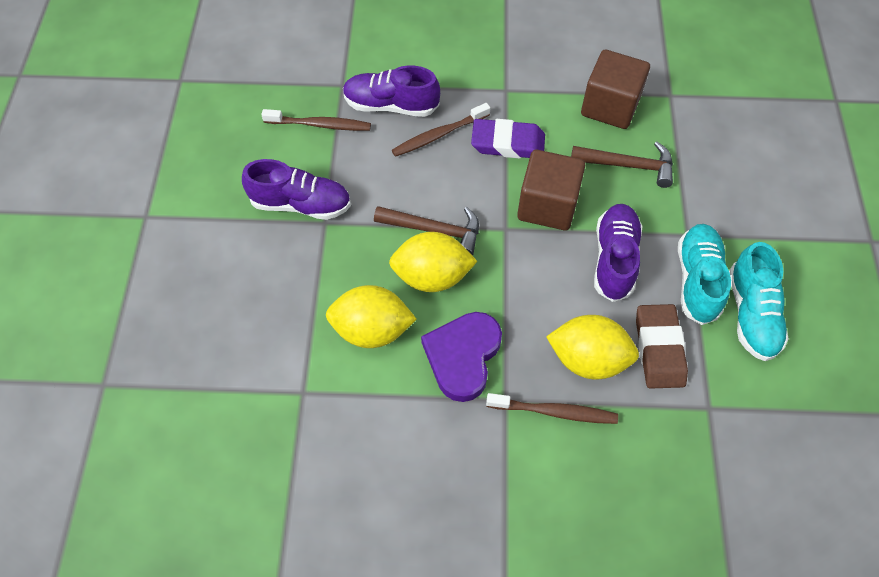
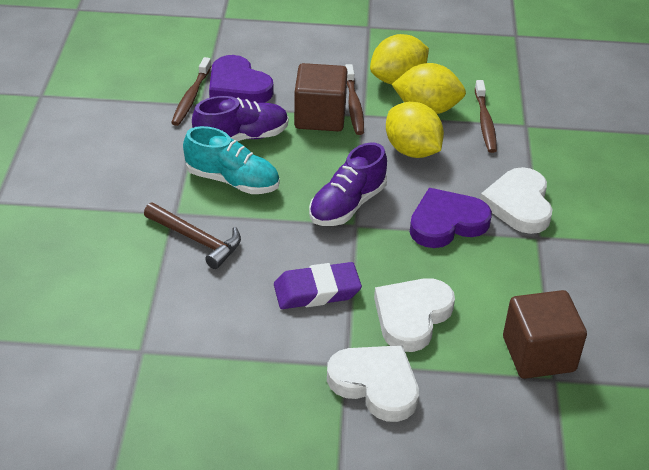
brown eraser: [636,304,688,389] = 1 -> none = 0
brown hammer: [374,206,479,255] [571,142,673,188] = 2 -> [144,203,241,269] = 1
purple heart: [421,312,502,402] = 1 -> [209,55,273,103] [410,188,492,248] = 2
purple shoe: [242,159,351,220] [343,65,440,117] [594,204,642,302] = 3 -> [192,96,289,141] [309,143,387,226] = 2
turquoise shoe: [678,224,731,325] [729,242,789,361] = 2 -> [183,126,279,194] = 1
white heart: none = 0 -> [327,345,419,422] [374,278,455,352] [480,167,553,234] = 3

